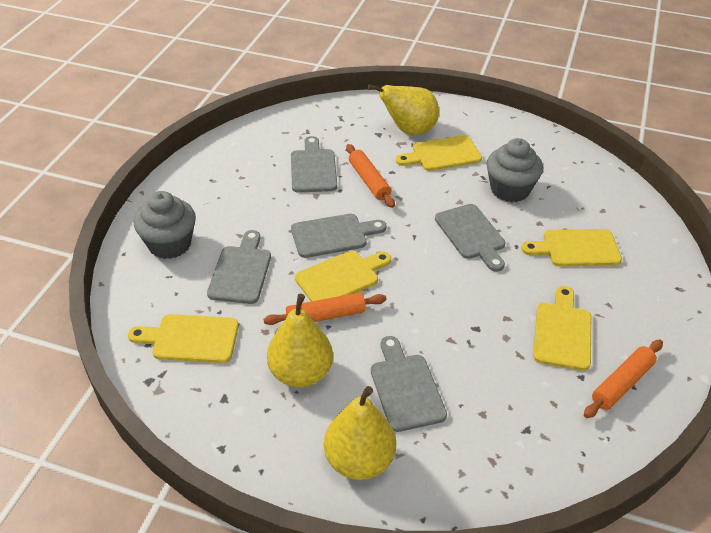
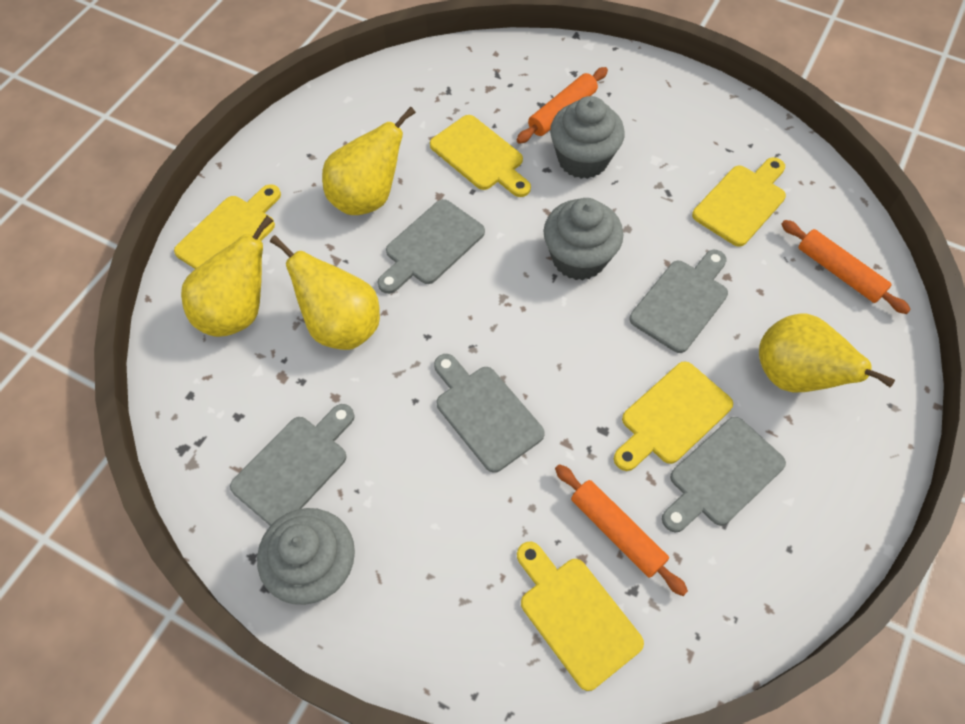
grey cupcake: [134,191,196,259] [486,138,543,202] = 2 -> [257,508,355,605] [543,198,623,280] [550,96,625,179] = 3
yellow pear: [267,294,333,388] [324,386,396,480] [367,84,439,135] = 3 -> [181,216,273,337] [270,235,380,350] [322,107,416,215] [759,313,895,393] = 4

